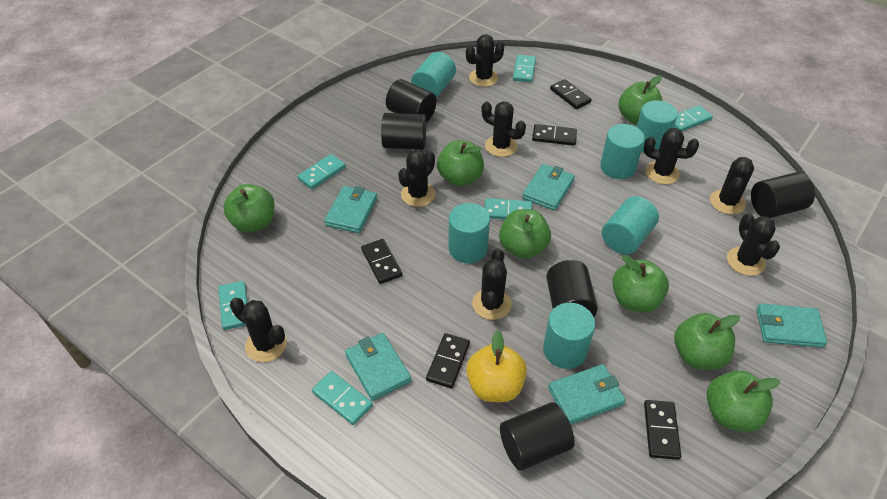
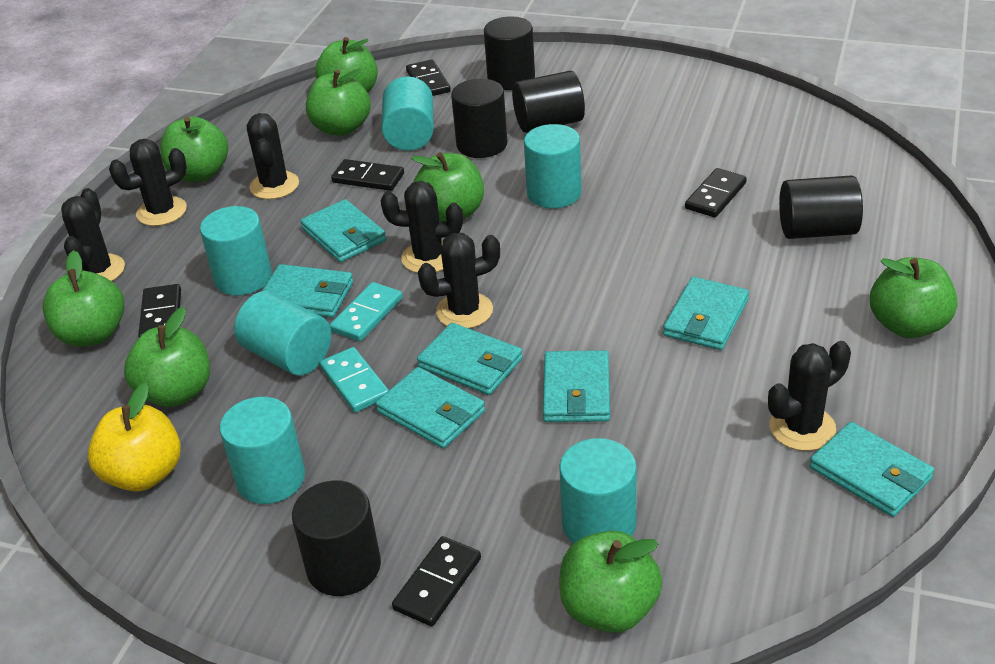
black cactus: [230,297,287,362] [398,149,435,207] [466,34,504,87] [472,248,512,320] [481,101,526,157] [644,128,699,184] [710,157,754,215] [727,213,780,276] = 8 -> [61,188,125,281] [109,139,187,226] [247,113,299,199] [381,181,463,273] [418,233,500,328] [768,341,851,451] = 6
green apple: [223,184,275,233] [437,140,484,186] [499,209,551,259] [612,255,669,313] [618,75,663,125] [674,313,740,370] [707,370,780,432] = 7 -> [42,250,124,347] [124,307,210,407] [160,116,228,182] [306,68,371,136] [315,37,378,93] [411,152,484,221] [559,531,662,633] [870,257,958,338] = 8
turquoise domino: [219,281,248,330] [297,154,346,189] [312,371,373,425] [485,198,532,220] [513,55,536,82] [674,105,713,131] = 6 -> [320,347,389,412] [330,282,403,341] = 2
turquoise wallet: [324,186,377,233] [345,333,411,401] [522,164,575,211] [548,364,626,425] [756,303,827,348] = 5 -> [262,264,353,318] [300,199,386,262] [376,367,485,448] [417,323,523,395] [543,350,610,422] [663,277,749,350] [809,422,934,517] = 7

